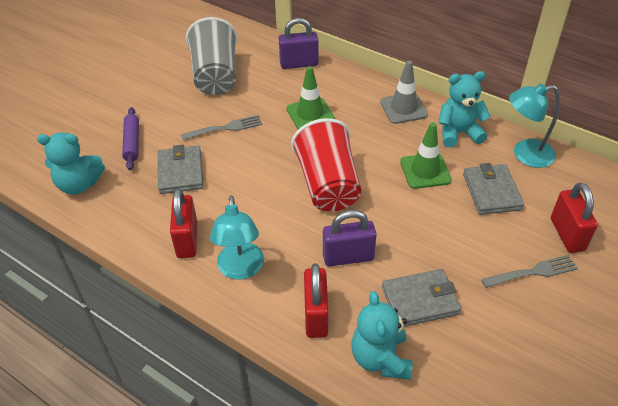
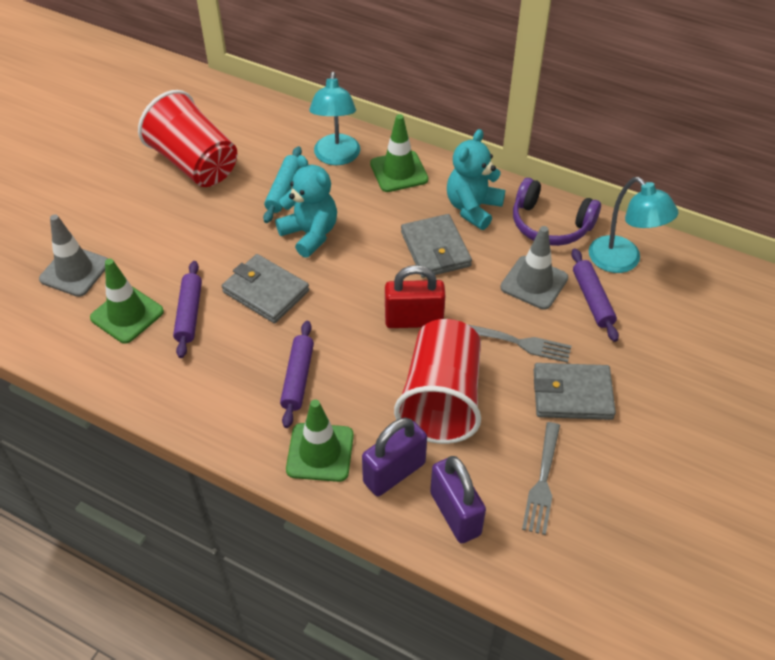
green traffic cone: [287,66,335,129] [400,122,452,189] = 2 -> [90,259,164,344] [286,399,354,482] [370,114,428,192] = 3
grey cup: [186,17,237,95] = 1 -> none = 0
grey traffic cone: [380,60,428,124] = 1 -> [39,214,108,297] [500,226,568,310] = 2
purple headphones: none = 0 -> [513,178,601,246] = 1
purple rolling pin: [122,107,139,170] = 1 -> [173,261,202,358] [280,321,314,428] [571,248,619,342] = 3
red cup: [291,118,361,211] = 1 -> [138,90,237,187] [394,319,481,444] = 2
red padlock: [170,188,197,258] [304,264,329,338] [551,182,598,253] = 3 -> [385,265,446,328] = 1
turquoise rolling pin: none = 0 -> [263,146,302,223] = 1
turquoise teddy bear: [37,133,105,195] [351,291,413,380] [439,71,491,147] = 3 -> [275,155,337,258] [447,129,505,230] = 2

